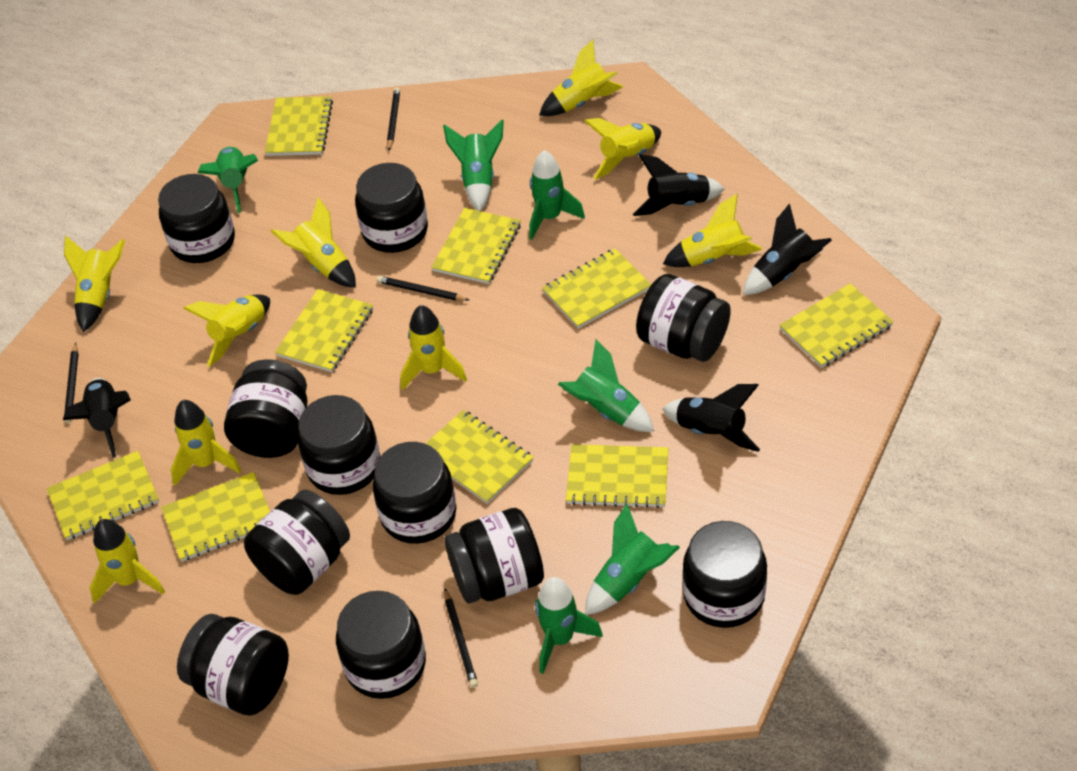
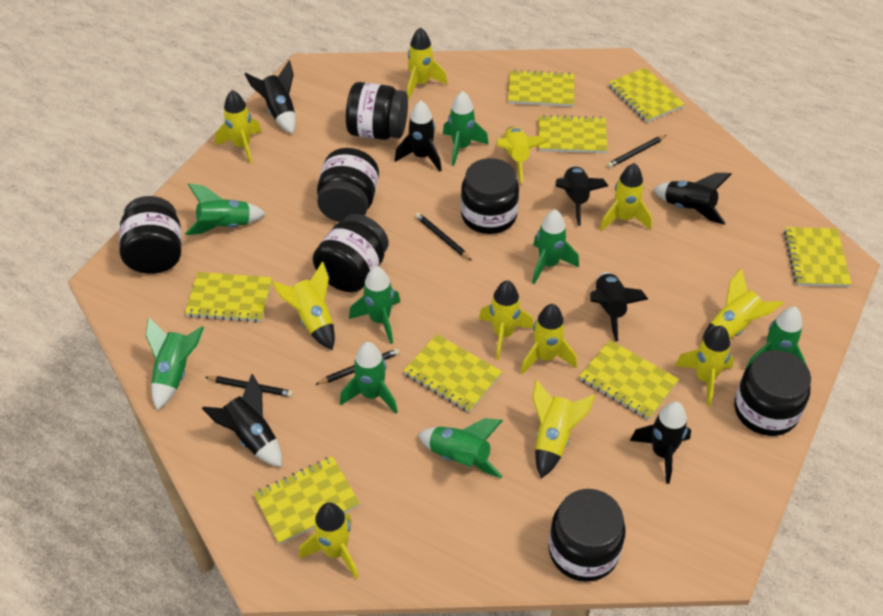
black jar: [158,174,235,263] [177,614,289,716] [224,359,307,458] [244,489,350,595] [298,395,380,495] [336,591,426,699] [355,163,428,253] [373,442,456,544] [444,508,544,604] [636,274,731,362] [682,521,767,628] = 11 -> [119,196,182,274] [313,214,389,292] [317,148,379,222] [346,82,408,140] [461,158,519,234] [549,489,626,582] [734,350,811,436] = 7
black rocket: [63,378,131,458] [633,154,724,216] [662,384,760,452] [743,203,832,295] = 4 -> [202,374,282,467] [245,61,296,134] [395,101,442,172] [555,166,608,226] [590,272,648,341] [630,401,691,484] [653,173,731,225] = 7
green rocket: [198,147,258,213] [443,120,504,211] [530,150,585,240] [535,577,603,674] [558,339,654,432] [585,504,680,615] = 6 -> [146,317,204,410] [185,183,266,235] [340,342,398,414] [349,266,400,344] [418,418,503,478] [443,91,489,166] [532,209,579,284] [745,307,807,369] = 8
yellow notebook: [47,451,159,540] [161,472,270,562] [265,96,333,156] [275,289,373,372] [425,410,533,504] [431,208,521,284] [542,249,651,329] [566,444,668,508] [779,283,894,368] = 9 -> [185,272,272,322] [253,456,360,545] [403,334,502,413] [508,70,574,107] [539,115,608,153] [579,340,679,420] [608,68,685,122] [784,227,852,287] = 8
yellow rocket: [64,236,125,332] [90,519,165,604] [171,400,241,486] [183,295,270,367] [271,197,356,288] [400,305,467,390] [539,40,623,116] [584,118,661,180] [663,194,762,267] = 9 -> [215,90,262,164] [271,261,335,350] [299,502,359,579] [407,27,447,99] [479,280,533,360] [496,127,547,183] [521,304,577,375] [532,379,595,478] [600,163,652,231] [675,326,734,406] [702,268,783,340] = 11

